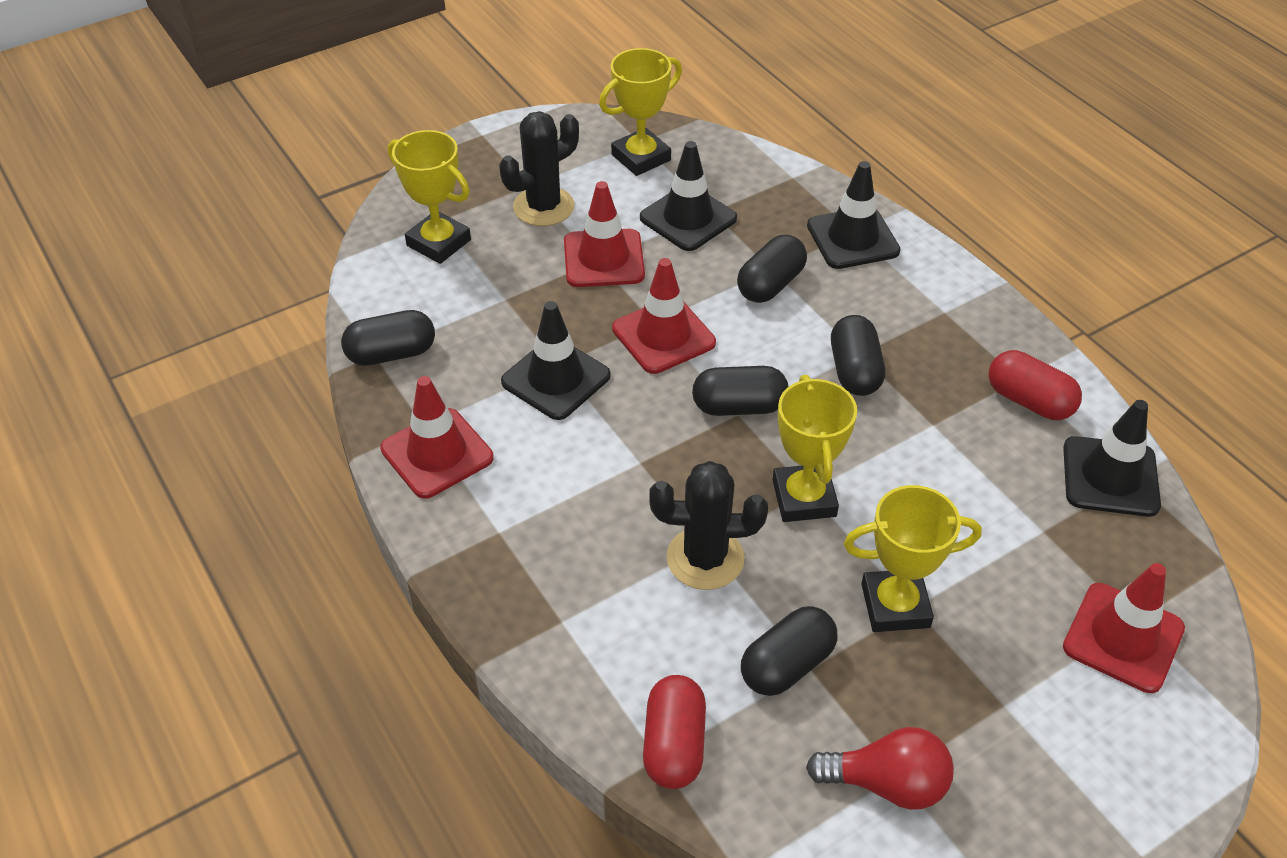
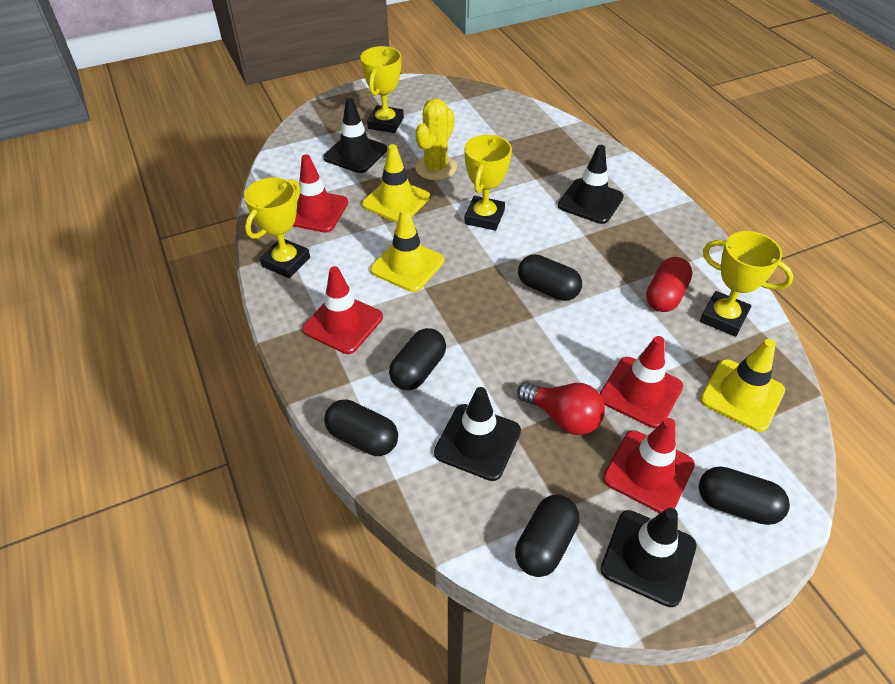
black cactus: [500,111,579,226] [649,461,768,590] = 2 -> none = 0
red capsule: [643,675,706,789] [989,350,1082,420] = 2 -> [646,257,692,312] = 1
yellow cactus: none = 0 -> [415,98,457,180] = 1
yellow traffic cone: none = 0 -> [362,144,430,223] [370,208,444,292] [700,339,785,432] = 3

